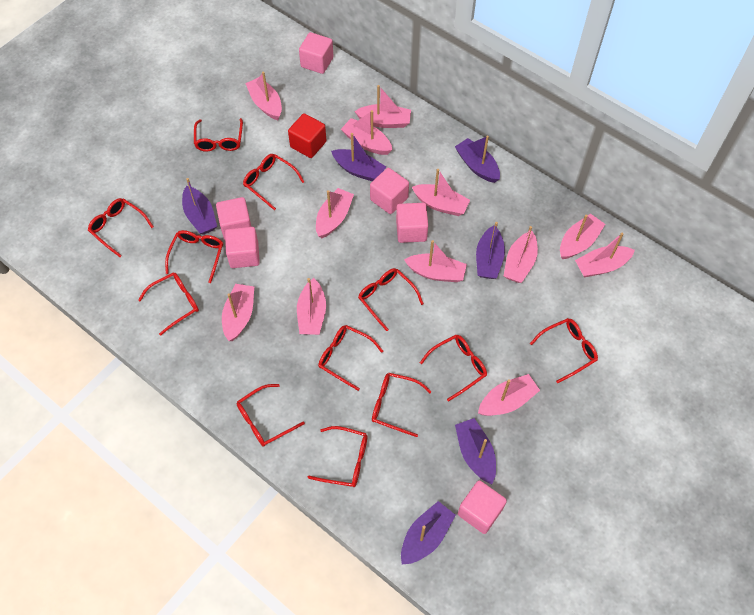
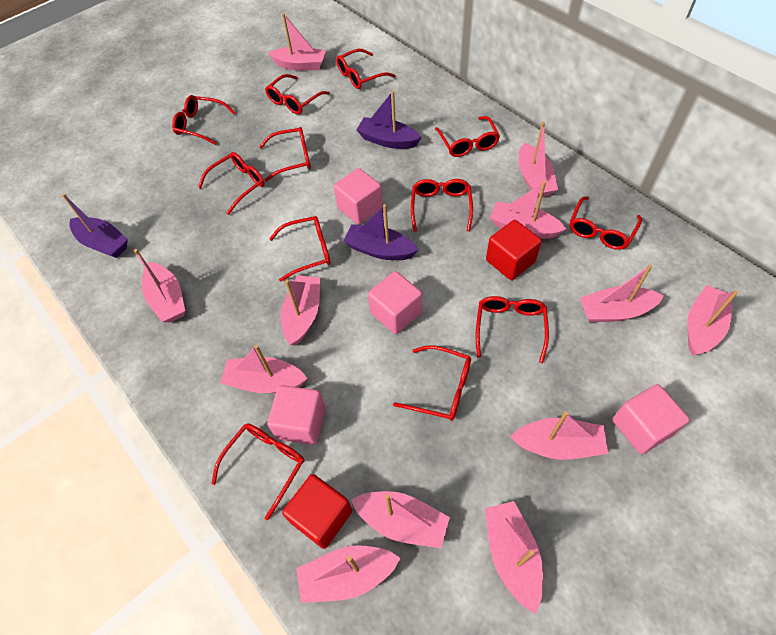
pink cube: [216,197,251,240] [225,227,260,268] [299,32,333,74] [370,168,409,214] [396,203,428,243] [458,480,507,534] = 6 -> [267,385,325,445] [334,168,383,225] [368,271,422,334] [612,384,690,454] = 4
purple boat: [182,178,217,235] [331,133,386,181] [401,501,455,564] [455,136,500,183] [455,418,496,484] [476,222,505,279] = 6 -> [62,194,128,258] [343,204,418,260] [356,91,421,149] = 3
red cube: [288,113,327,158] = 1 -> [282,474,352,549] [486,220,542,280] = 2

